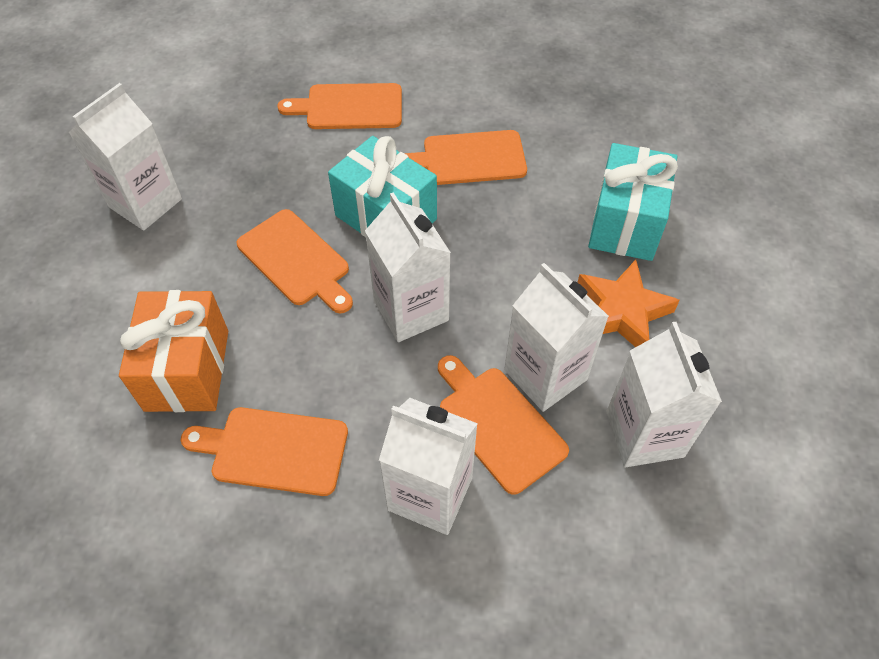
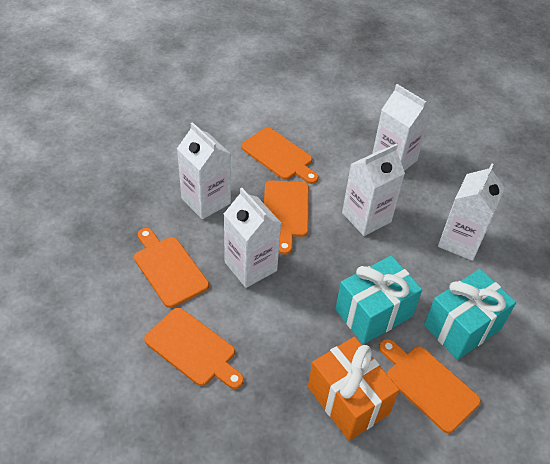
orange star: [577,260,680,347] = 1 -> none = 0

